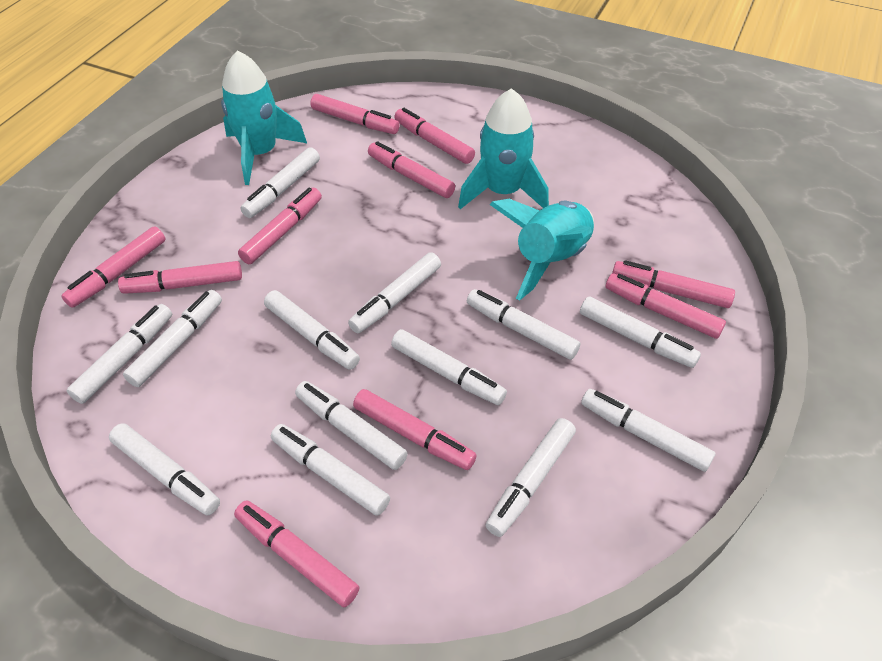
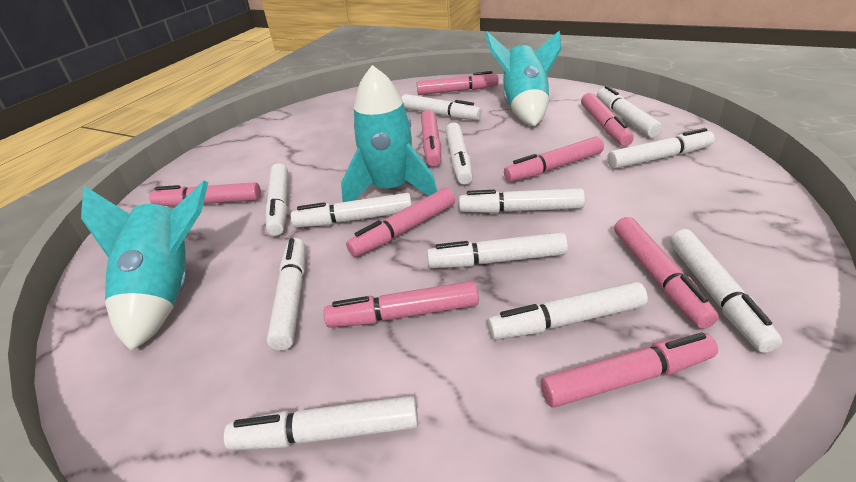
pink marker: [61,226,166,308] [118,261,242,294] [234,501,359,607] [238,187,322,264] [310,94,400,134] [353,389,477,470] [368,141,455,198] [394,108,475,164] [605,273,726,339] [612,260,735,308] = 10 -> [149,182,261,206] [324,281,479,328] [346,188,455,257] [417,71,499,95] [421,110,441,167] [504,136,604,182] [541,332,718,407] [581,93,634,146] [614,217,719,329] = 9
white marker: [67,304,172,404] [109,423,220,515] [123,290,222,387] [241,147,320,218] [264,290,360,370] [271,424,390,516] [295,381,408,470] [348,252,441,333] [391,329,507,405] [467,289,580,360] [486,418,576,537] [580,296,701,368] [581,389,716,472] = 13 -> [224,396,418,450] [265,163,288,236] [266,238,305,351] [291,193,412,228] [402,94,482,120] [427,232,568,268] [445,123,473,184] [459,188,585,213] [488,281,648,340] [597,86,662,138] [607,128,715,169] [670,229,782,353] = 12

